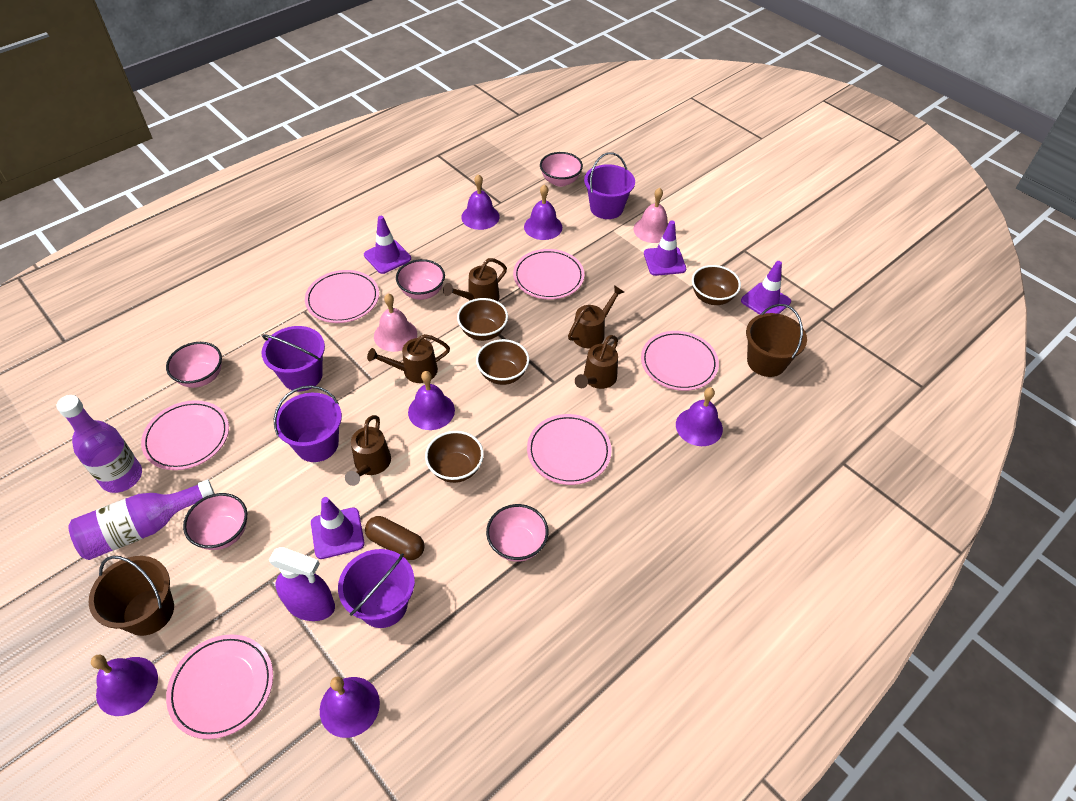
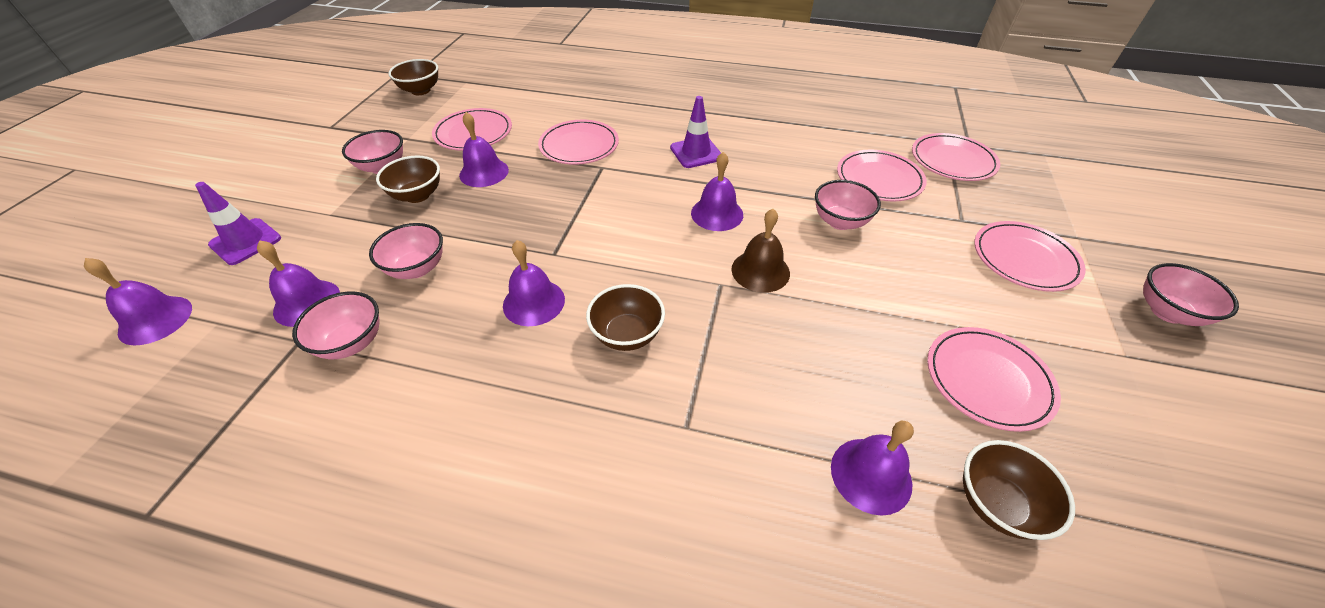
brown bell: none = 0 -> [731,209,790,293] = 1
brown bucket: [88,556,174,636] [746,304,807,377] = 2 -> none = 0
brown capsule: [365,516,425,560] = 1 -> none = 0
brown watering can: [345,415,391,486] [367,334,450,383] [443,258,507,301] [568,285,624,348] [575,335,618,389] = 5 -> none = 0
pink bell: [374,294,417,352] [633,188,668,243] = 2 -> none = 0
purple bottle: [56,395,142,493] [68,480,215,560] = 2 -> none = 0
purple bucket: [261,326,325,392] [274,385,342,462] [338,549,415,628] [584,152,635,219] = 4 -> none = 0
purple spray bottle: [269,547,335,621] = 1 -> none = 0
purple traffic cone: [311,497,365,559] [364,216,411,274] [644,220,686,276] [741,261,791,315] = 4 -> [195,182,281,265] [670,96,721,168] = 2

